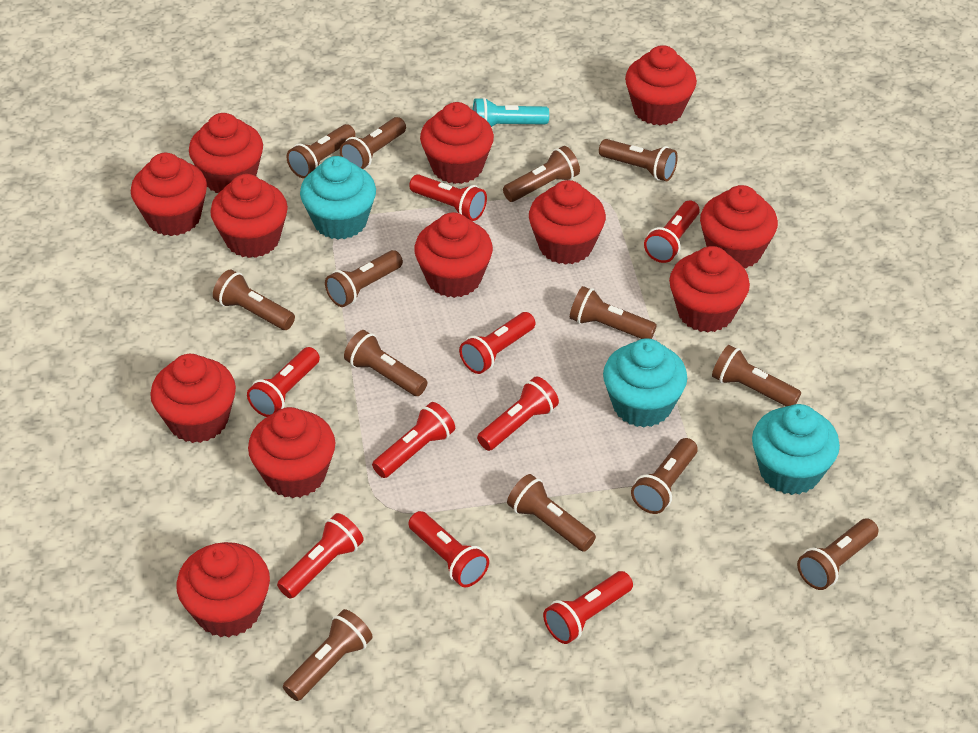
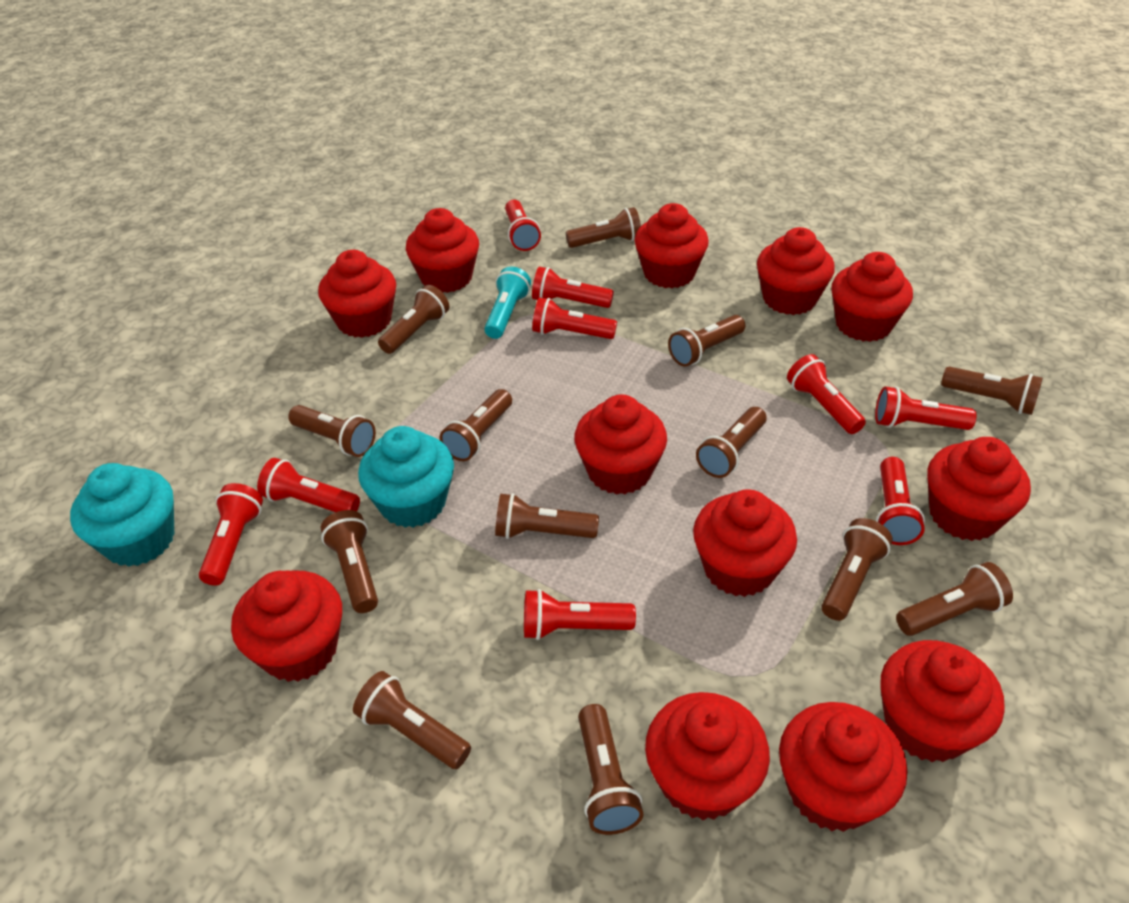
turquoise cupcake: [300,156,376,239] [603,338,687,427] [752,404,840,495] = 3 -> [70,463,174,567] [358,426,454,528] = 2

